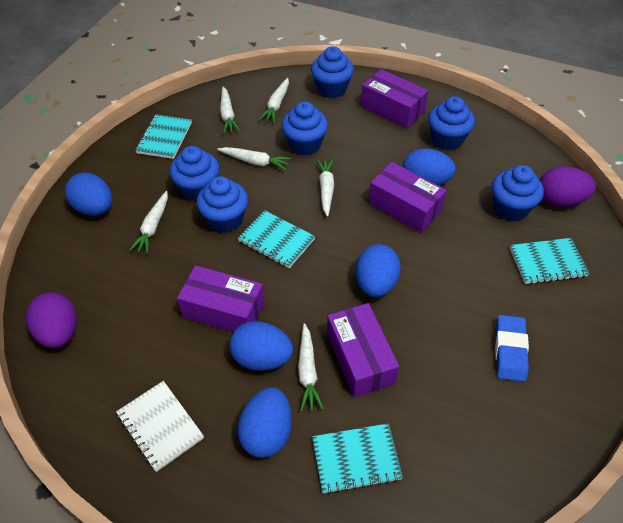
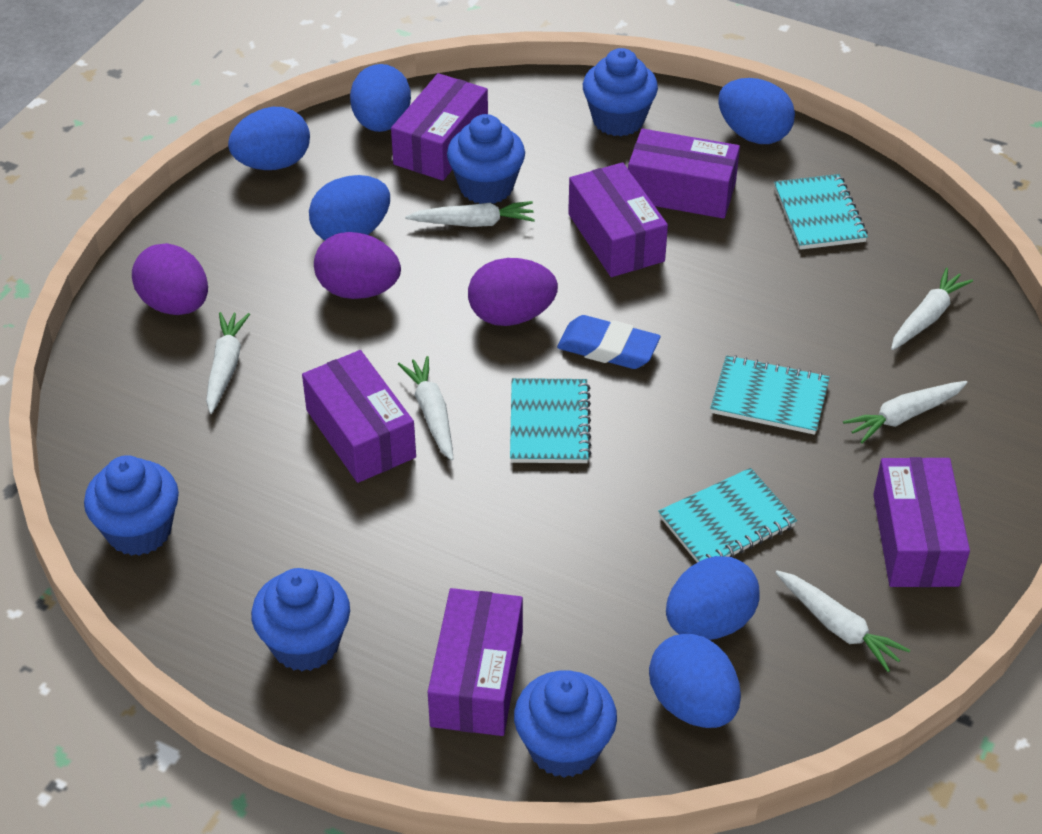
blue cupcake: [170,146,220,201] [197,176,248,233] [282,101,328,156] [311,46,354,98] [428,96,475,150] [492,165,544,221] = 6 -> [84,455,179,556] [251,568,350,671] [447,114,525,204] [514,671,617,778] [583,48,658,136] = 5
blue egg: [65,172,112,216] [229,321,293,371] [238,387,292,458] [356,244,401,297] [402,148,456,186] = 5 -> [228,107,310,170] [309,175,390,241] [350,64,411,132] [649,633,741,728] [666,556,759,640] [718,78,795,144] = 6
purple box: [177,265,265,332] [327,303,399,398] [361,69,428,129] [369,162,447,233] = 4 -> [302,350,416,483] [391,73,488,181] [428,588,523,736] [568,162,668,277] [628,129,740,219] [873,457,970,587] = 6
purple egg: [26,292,77,348] [540,166,596,207] = 2 -> [132,243,208,315] [314,232,401,299] [468,258,558,326] = 3
white notebook: [116,381,204,472] = 1 -> none = 0

